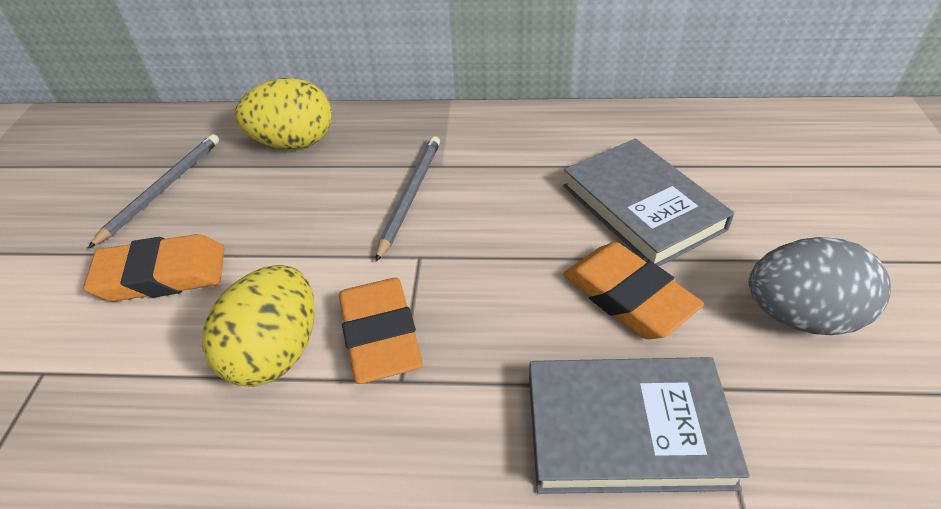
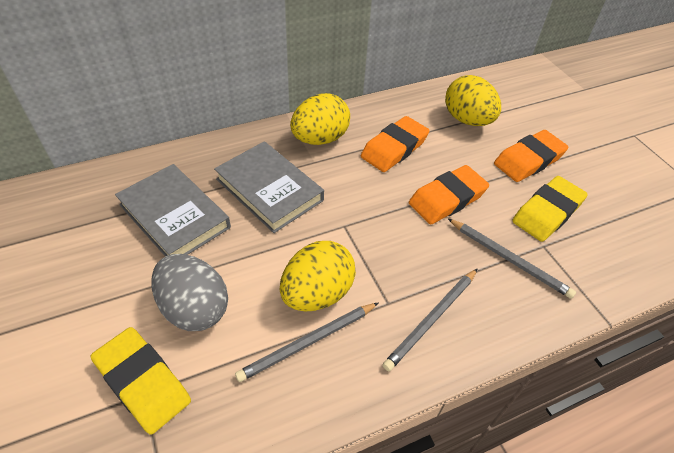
grey pencil: [87,134,219,249] [376,136,440,262] = 2 -> [235,302,379,382] [383,268,478,371] [448,219,576,299] = 3
yellow egg: [202,265,315,387] [235,78,332,149] = 2 -> [280,241,356,311] [290,93,350,145] [445,75,501,126] = 3
yellow eraser: none = 0 -> [91,327,191,435] [512,176,588,242] = 2

